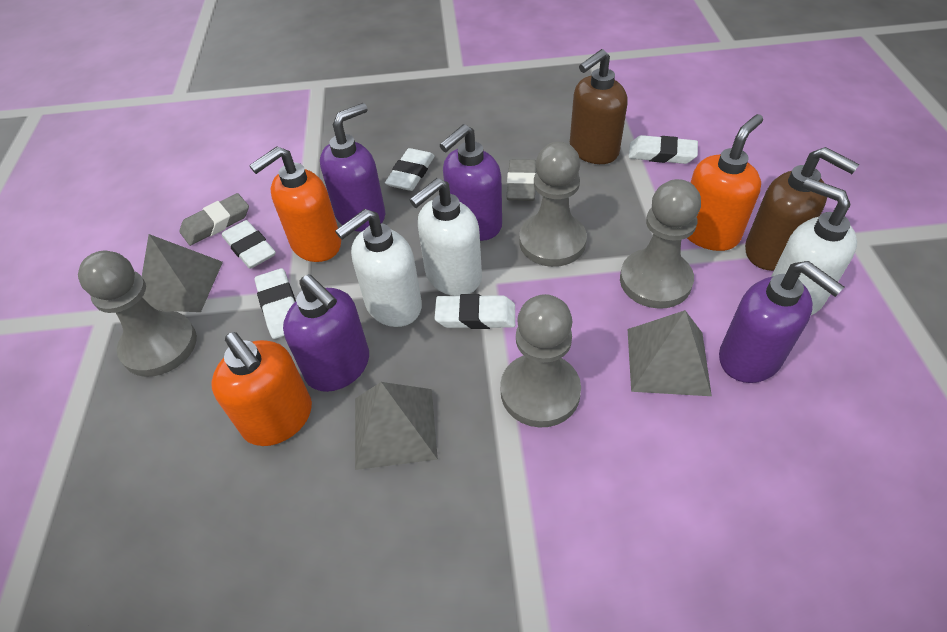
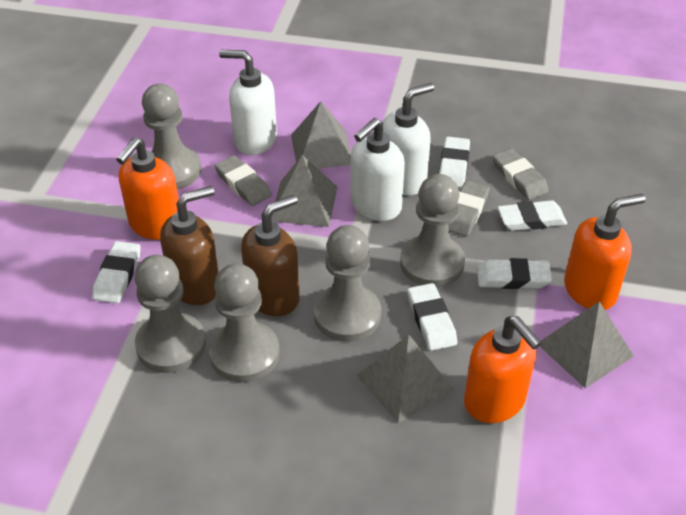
grey eraser: [179,193,249,246] [507,159,536,201] = 2 -> [215,155,272,206] [448,181,490,237] [492,148,549,200] = 3
grey pawn: [78,251,197,377] [500,294,581,428] [519,142,587,267] [620,179,701,309] = 4 -> [134,255,206,373] [142,84,201,190] [209,263,280,382] [314,225,381,342] [400,174,465,287] = 5
grey pyramid: [142,234,223,312] [355,382,438,470] [628,310,712,396] = 3 -> [271,155,337,227] [291,101,351,169] [356,335,454,423] [540,301,634,388] = 4
purple soap dispenser: [283,274,369,392] [320,103,385,232] [440,124,502,241] [719,261,844,383] = 4 -> none = 0

